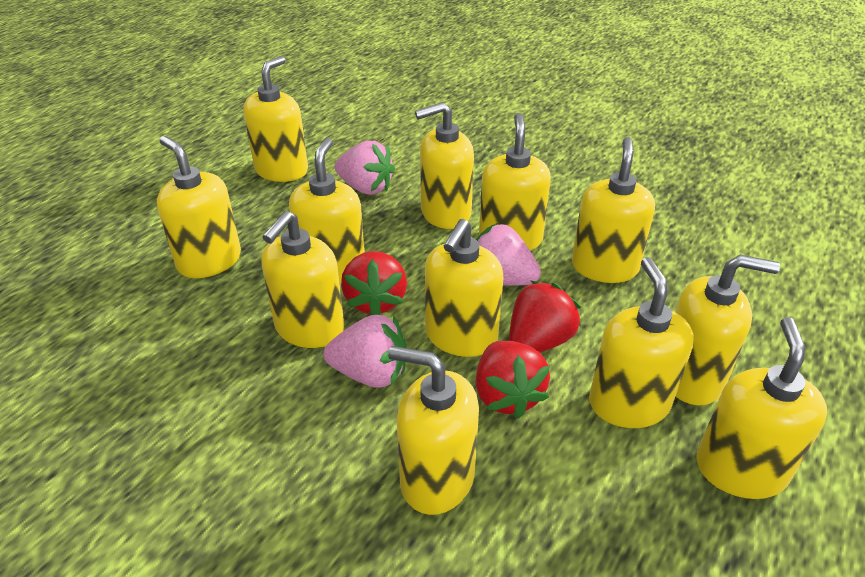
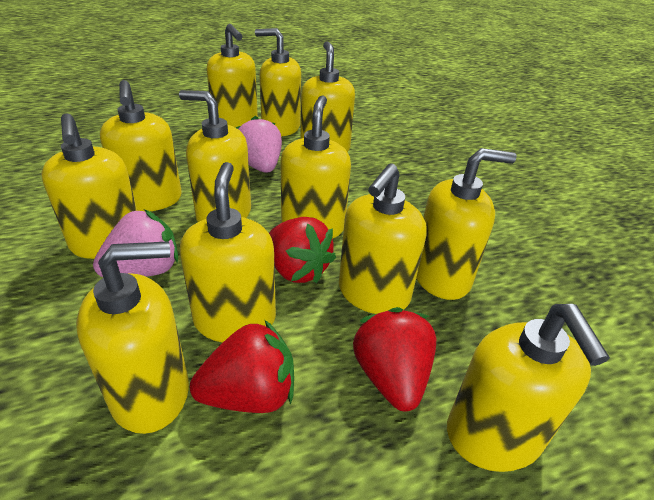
pink strawberry: [323,315,406,388] [335,141,395,195] [476,223,541,286] = 3 -> [93,209,178,277] [236,116,282,173] = 2

